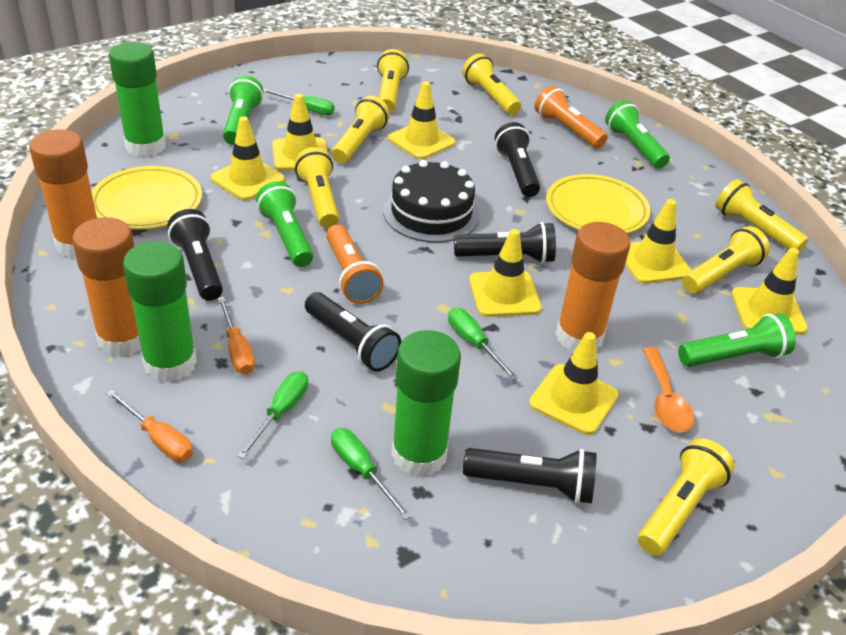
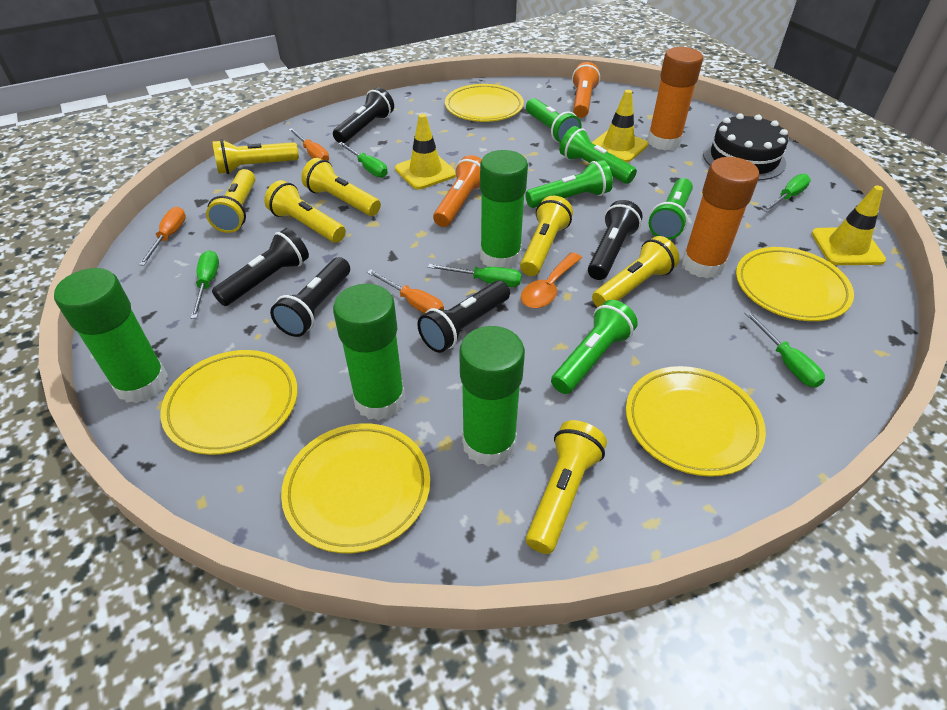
green flashlight: [223,76,263,145] [256,181,313,267] [605,100,670,169] [678,313,796,367] = 4 -> [525,160,613,208] [526,98,582,143] [551,300,638,394] [559,126,637,184] [649,178,693,240] = 5
green glue stick: [109,42,166,157] [123,241,197,382] [391,330,461,477] = 3 -> [54,268,168,403] [333,284,405,421] [459,326,525,466] [480,150,528,269] = 4
green screwdriver: [237,371,308,459] [263,89,335,115] [331,428,412,520] [448,308,518,380] = 4 -> [191,250,219,319] [338,142,388,178] [428,264,522,287] [744,311,825,387] [763,174,811,212] = 5
orange glue stick: [29,129,97,258] [72,217,141,356] [555,222,630,351] = 3 -> [647,47,703,150] [682,157,759,278] = 2
orange screwdriver: [106,390,193,462] [218,297,255,374] = 2 -> [139,207,186,266] [288,128,329,161] [367,269,444,314] = 3
yellow plate: [91,166,202,229] [546,174,650,233] = 2 -> [160,350,298,455] [281,423,430,553] [445,84,524,122] [626,366,766,477] [736,247,854,321] = 5
yellow traffic cone: [211,116,285,200] [272,94,328,171] [388,81,455,159] [469,229,542,317] [529,332,618,435] [625,199,692,284] [731,248,808,335] = 7 -> [395,114,456,189] [592,90,648,163] [811,186,886,265] = 3

